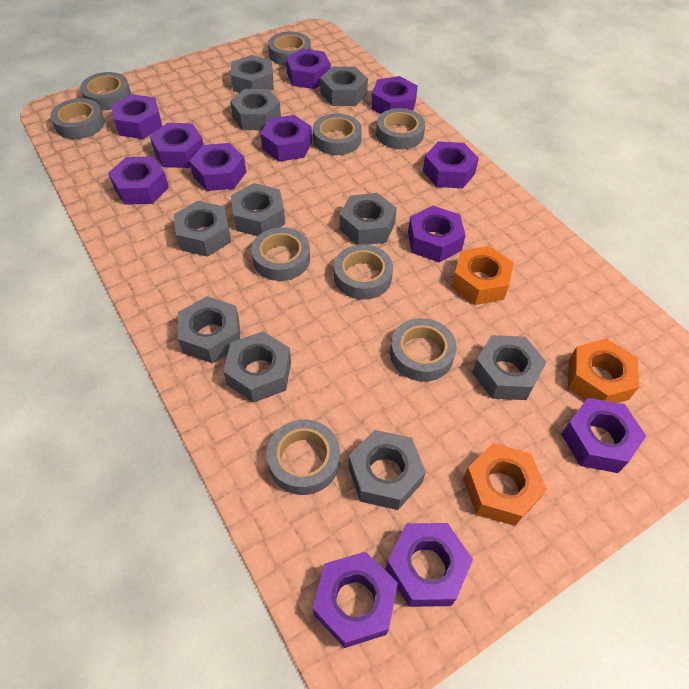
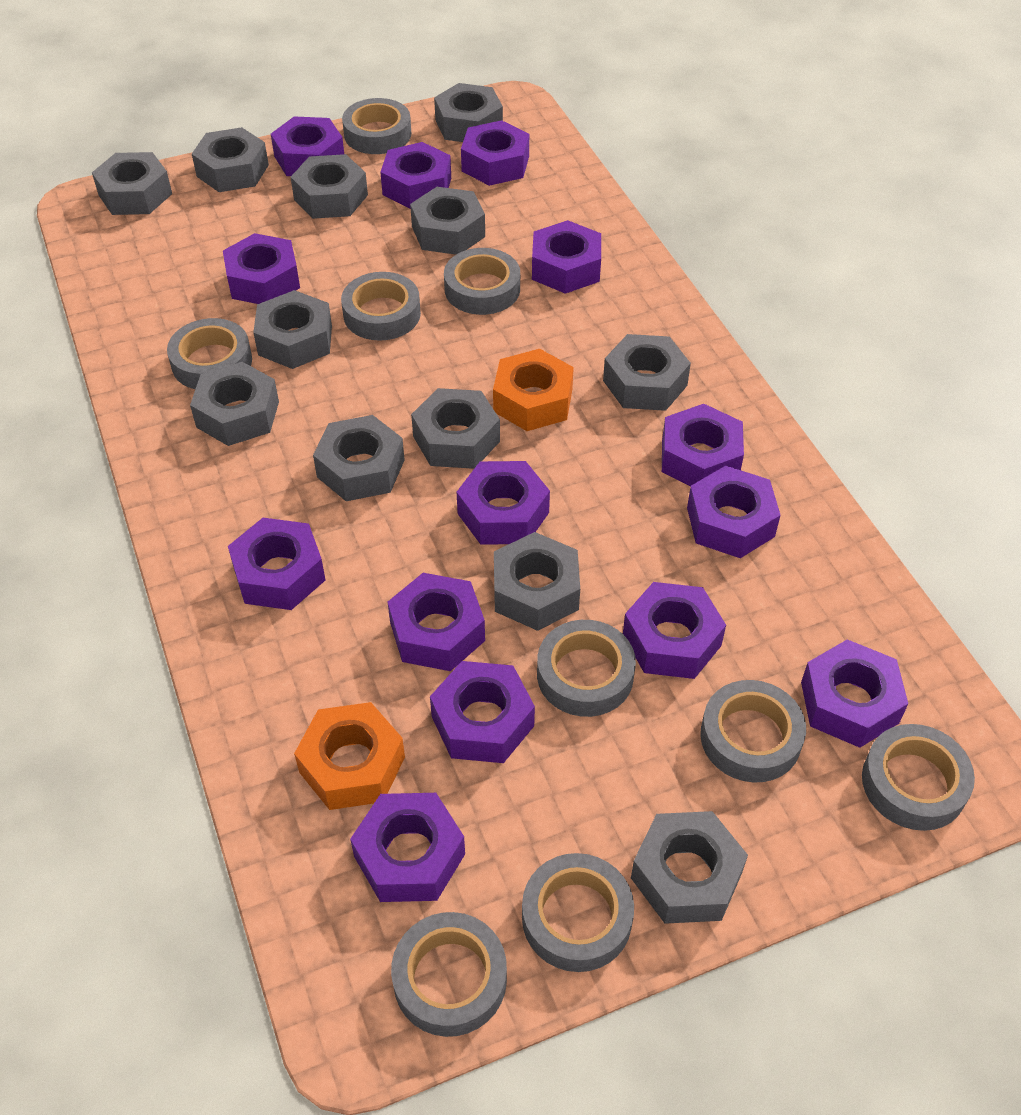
grey nut: [174,201,231,257] [178,296,240,363] [223,331,291,403] [230,89,281,130] [231,55,274,93] [231,183,285,236] [320,66,368,106] [340,193,397,245] [348,430,426,510] [472,335,547,400] = 10 -> [92,152,172,215] [190,362,279,446] [192,127,269,192] [253,290,332,369] [291,154,368,219] [313,415,405,501] [410,187,485,255] [411,388,500,469] [434,83,503,142] [494,532,580,631] [603,334,691,411] [631,811,748,924] = 12
orange nut: [451,246,514,305] [463,443,547,526] [568,338,639,403] = 3 -> [294,702,405,810] [493,349,574,431] = 2
purple nut: [108,156,169,205] [111,94,162,139] [150,123,204,168] [189,143,246,191] [260,115,312,161] [286,48,331,89] [313,552,398,648] [371,76,418,114] [386,523,473,607] [408,206,466,263] [423,141,479,188] [561,398,646,473] = 12 -> [223,233,300,304] [228,518,325,610] [271,116,344,176] [350,793,465,902] [380,142,451,209] [388,573,485,671] [430,661,535,763] [457,461,550,545] [461,120,529,186] [532,220,601,294] [623,582,726,679] [662,404,744,486] [687,466,781,558] [801,639,908,748] = 14

